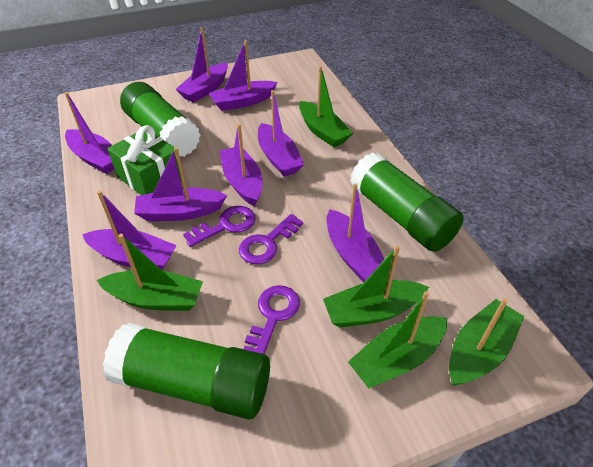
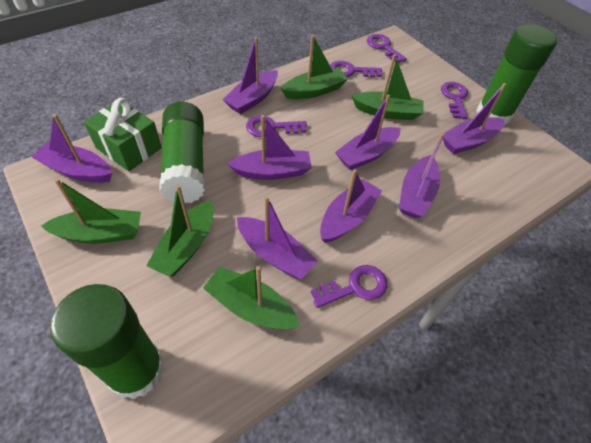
purple key: [183,206,256,247] [239,214,303,264] [243,285,300,354] = 3 -> [246,116,307,137] [311,265,387,308] [330,61,382,78] [367,34,407,63] [441,82,468,119] = 5

